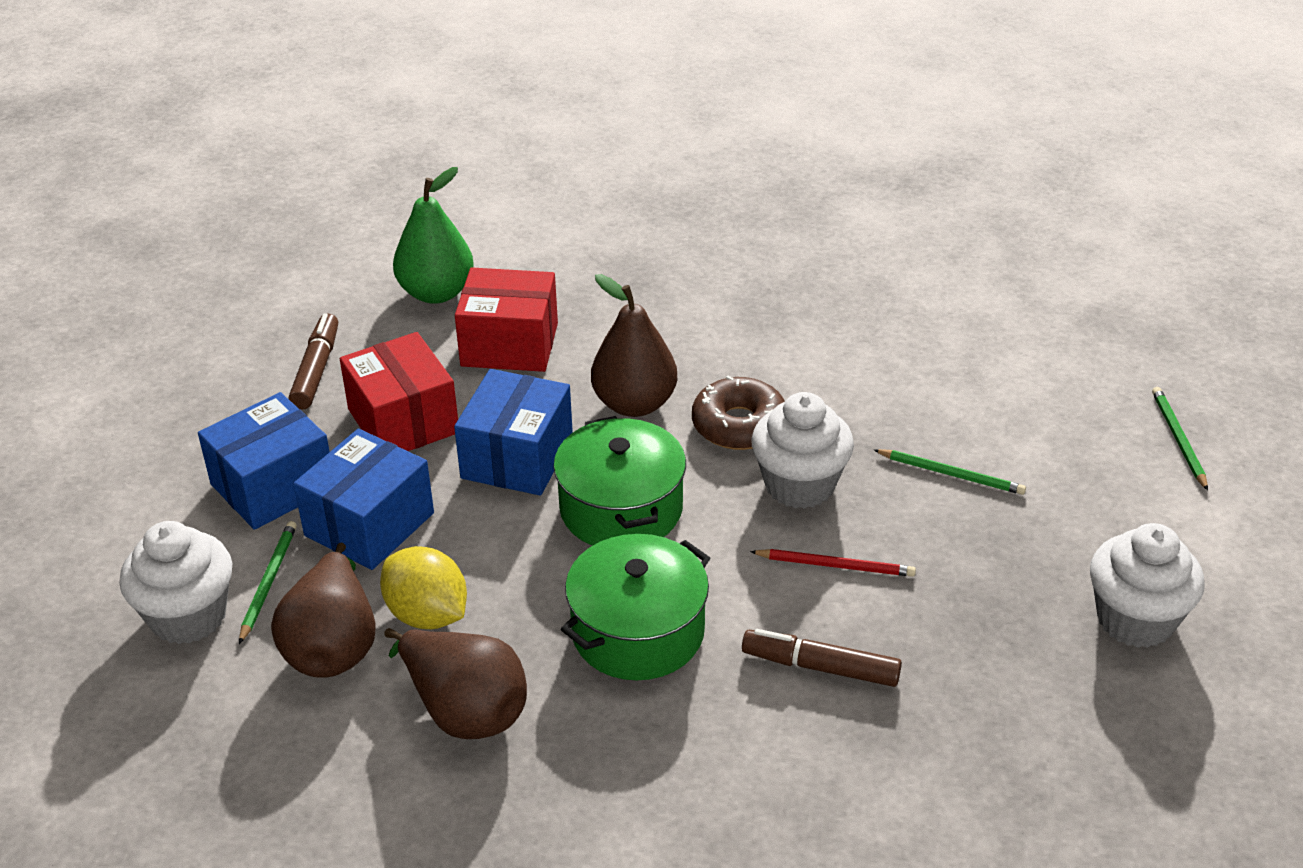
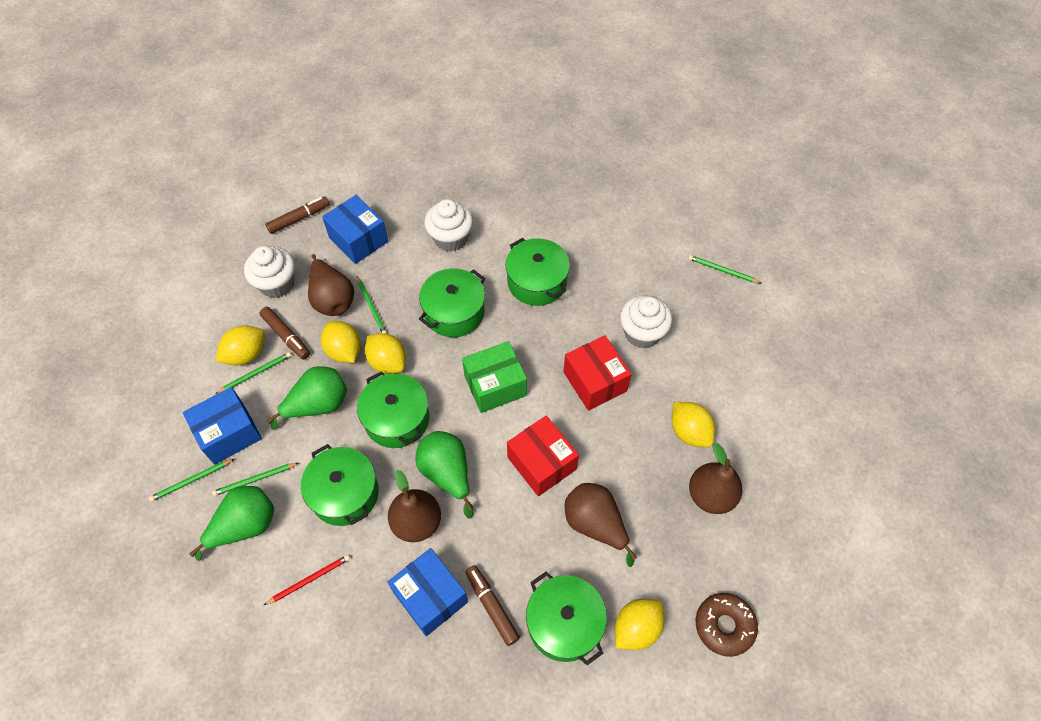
brown marker: [289,313,338,410] [742,629,902,687] = 2 -> [259,307,310,360] [265,196,330,234] [465,565,520,646] = 3
brown pear: [271,543,376,678] [384,628,527,739] [591,274,677,417] = 3 -> [308,254,354,316] [388,470,441,542] [565,483,637,567] [689,443,742,514] = 4
green box: none = 0 -> [462,341,527,413] = 1
green pear: [393,167,474,304] = 1 -> [190,486,274,561] [267,366,347,430] [416,431,474,518] = 3
green pencil: [239,521,297,644] [874,449,1026,495] [1152,387,1208,491] = 3 -> [149,459,234,502] [212,463,298,496] [215,352,291,394] [357,276,387,334] [688,255,761,283] = 5
green pot: [553,416,686,545] [561,534,710,680] = 2 -> [301,444,379,526] [357,371,429,448] [419,268,485,337] [505,238,570,306] [526,571,607,665] = 5
yellow lemon: [380,546,467,629] = 1 -> [216,325,265,365] [321,321,361,363] [365,333,406,374] [615,599,665,650] [672,402,715,447] = 5

